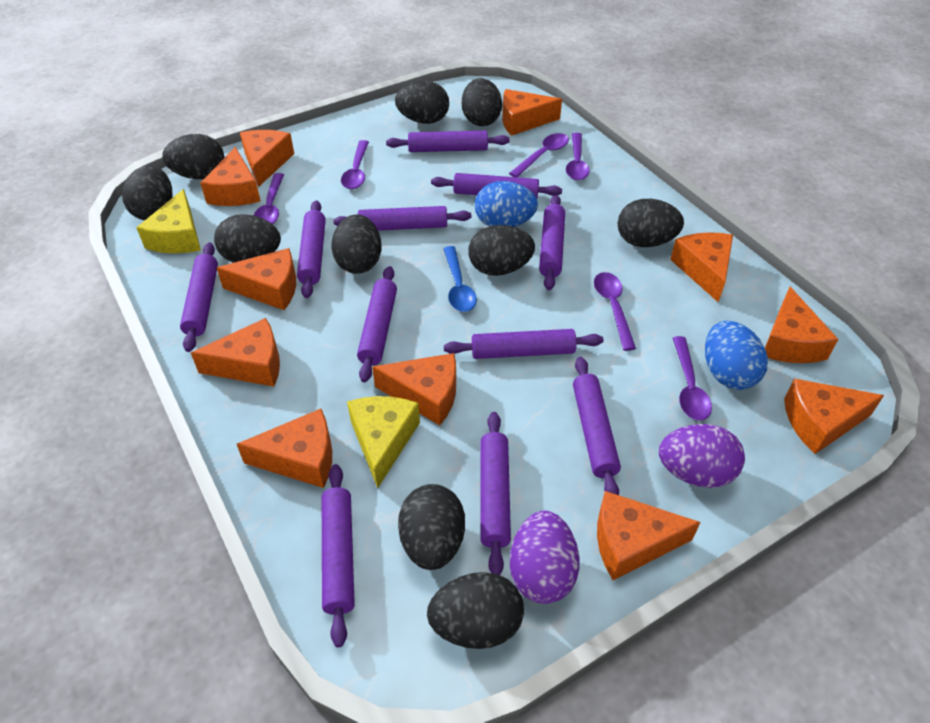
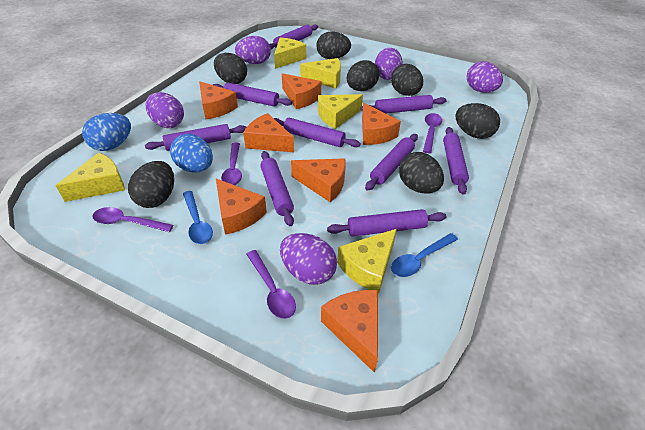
black egg: [122,166,172,220] [162,134,224,179] [214,214,281,263] [331,214,382,274] [395,81,449,124] [398,484,465,570] [427,572,524,649] [462,78,502,126] [468,225,535,276] [618,199,684,247] = 10 -> [128,161,174,208] [214,53,247,84] [317,32,351,59] [347,60,379,91] [391,64,423,96] [399,152,444,193] [455,103,500,139] = 7
blue spoon: [443,246,477,312] = 1 -> [183,191,213,244] [391,233,458,277] = 2
orange cheese: [191,318,280,387] [200,147,261,206] [217,248,296,310] [237,409,332,488] [240,130,294,187] [372,353,456,425] [502,89,562,136] [597,491,701,580] [670,232,733,302] [765,287,838,363] [784,378,884,454] = 11 -> [199,81,238,119] [216,179,267,235] [243,113,294,152] [282,73,321,109] [291,158,346,202] [321,290,378,373] [362,103,401,145] = 7
purple egg: [510,511,580,604] [659,424,745,488] = 2 -> [146,92,184,128] [235,36,271,64] [280,233,337,285] [375,48,403,80] [467,61,503,93] = 5
purple rolling pin: [180,243,218,352] [297,200,326,298] [322,464,355,647] [334,206,471,231] [357,266,397,382] [386,131,510,152] [431,173,562,198] [444,329,603,359] [480,412,511,575] [539,195,565,290] [573,357,621,495] = 11 -> [145,124,246,151] [213,83,292,107] [260,151,294,226] [269,25,318,49] [274,118,361,147] [327,209,446,237] [360,95,447,113] [365,134,418,191] [443,127,469,194] = 9
purple spoon: [253,173,284,224] [341,140,369,189] [509,133,569,177] [566,132,590,180] [594,272,636,351] [673,336,712,421] = 6 -> [92,207,173,232] [221,142,242,185] [246,250,296,319] [423,113,442,153] = 4
yellow cheese: [136,189,201,253] [347,396,420,488] = 2 -> [56,153,125,202] [274,38,306,69] [300,58,341,89] [318,94,363,129] [337,229,397,293] = 5

